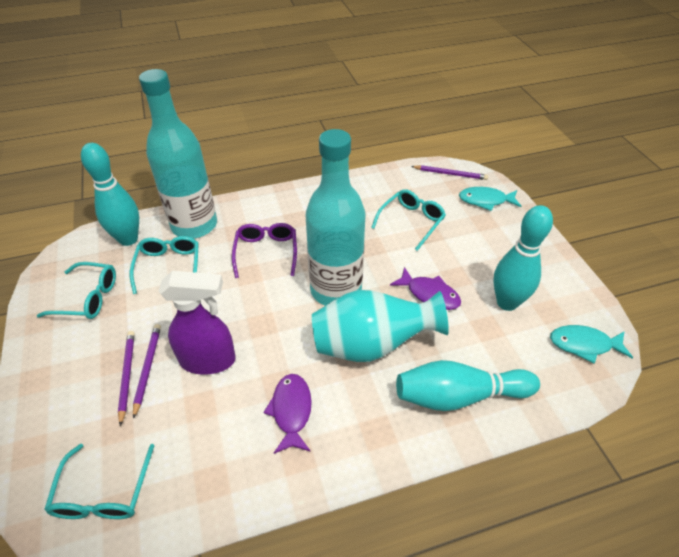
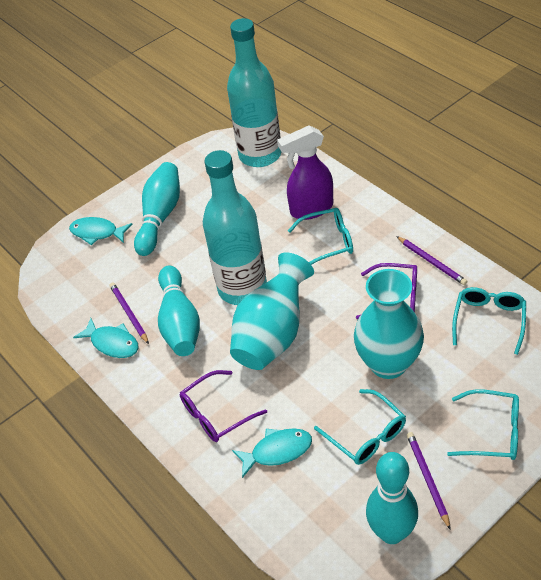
purple fish: [263,374,312,454] [390,267,461,310] = 2 -> none = 0
purple glasses: [232,223,297,278] = 1 -> [180,370,267,442] [356,263,417,319] = 2
turquoise fish: [459,187,521,211] [550,325,633,363] = 2 -> [69,217,133,245] [73,318,139,358] [232,428,312,478] = 3
turquoise vase: [312,290,449,362] = 1 -> [230,252,314,370] [354,269,424,379] = 2

